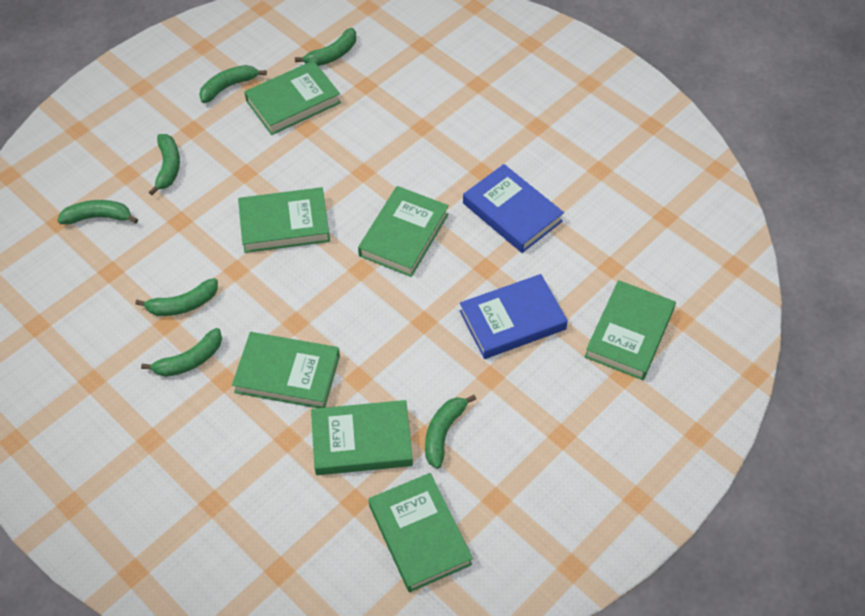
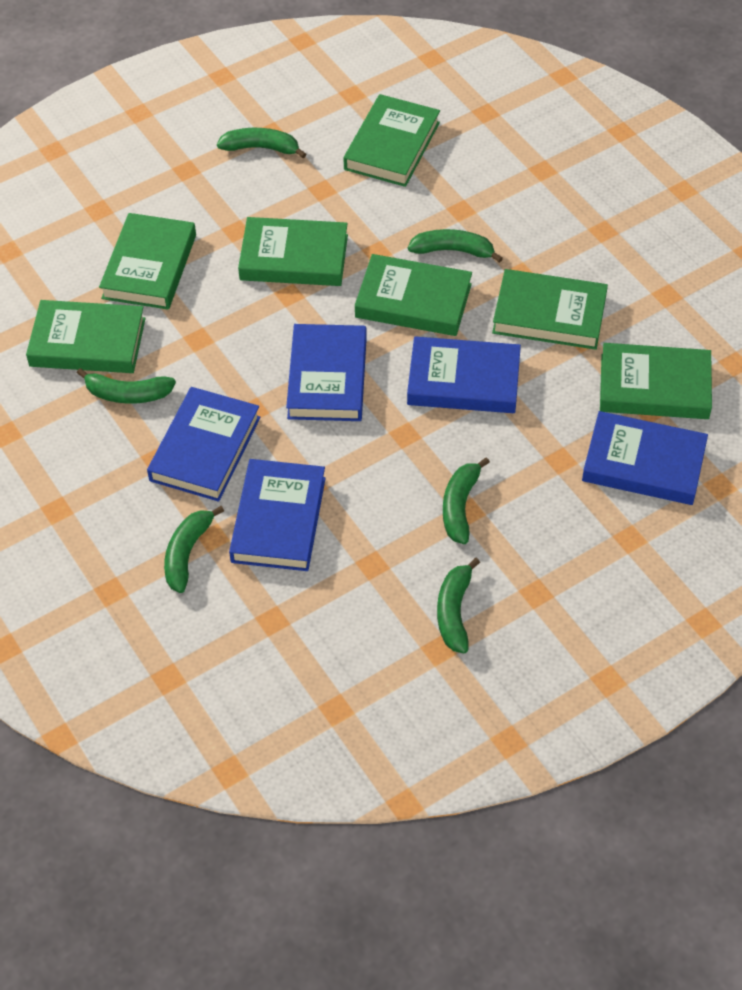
blue book: [460,274,568,359] [463,164,564,253] = 2 -> [147,387,261,502] [229,459,326,571] [286,324,367,421] [407,336,521,413] [582,411,708,505] = 5
green banana: [57,200,138,224] [135,278,218,316] [141,328,222,377] [149,134,180,195] [199,65,267,103] [295,28,356,66] [425,395,476,469] = 7 -> [77,368,176,404] [164,506,224,593] [217,128,306,158] [408,229,503,263] [437,558,480,653] [443,457,490,544] = 6

